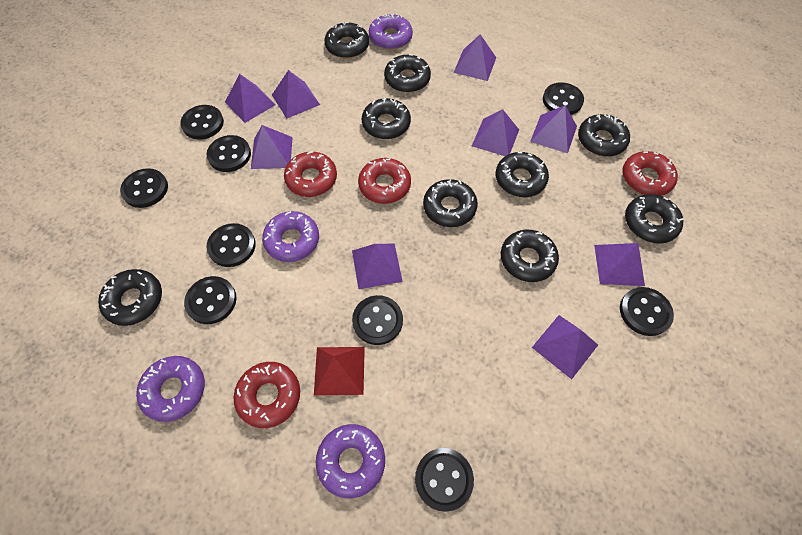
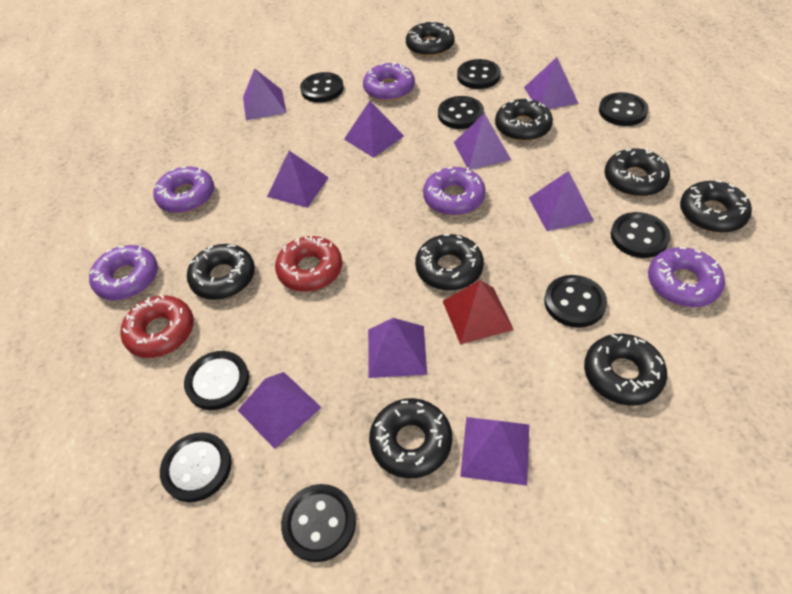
black donut: [98,269,162,326] [324,22,369,58] [362,98,411,139] [384,54,431,93] [423,179,478,227] [496,152,549,197] [501,230,559,282] [578,114,630,157] [625,194,684,244] = 9 -> [187,244,255,300] [369,398,452,478] [406,21,454,57] [415,234,484,291] [495,97,553,141] [584,334,667,406] [604,148,670,196] [680,180,752,233] = 8
purple donut: [136,356,205,422] [262,211,319,262] [316,424,385,499] [369,13,413,50] = 4 -> [89,245,158,300] [153,166,214,213] [363,62,415,101] [423,167,486,215] [648,247,725,307] = 5
red donut: [233,362,300,428] [284,151,337,197] [358,158,411,204] [622,151,678,196] = 4 -> [120,295,194,358] [275,236,342,292] = 2

